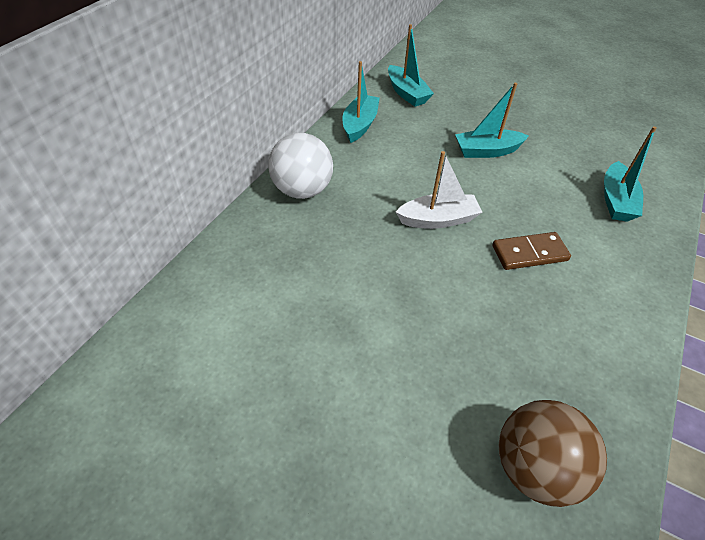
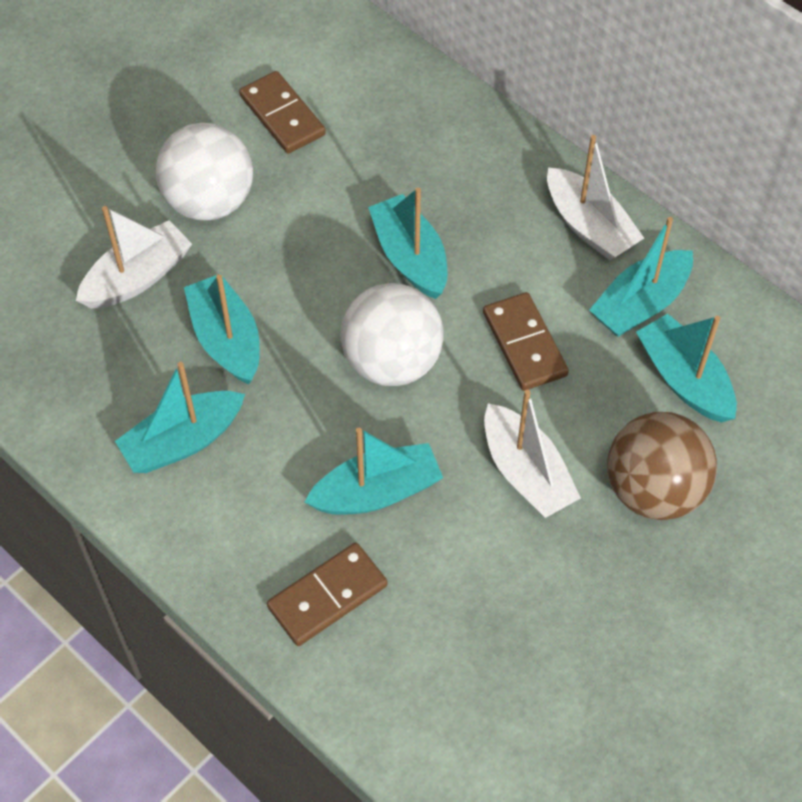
brown domino: [492,232,571,270] = 1 -> [239,71,326,154] [267,542,388,646] [483,292,569,391] = 3
turquoise boat: [342,61,380,143] [388,24,434,107] [455,83,529,158] [604,126,656,222] = 4 -> [115,362,245,473] [184,274,260,384] [305,428,443,515] [368,188,448,299] [589,217,693,337] [636,314,737,423] = 6
white ball: [268,133,333,199] = 1 -> [156,123,253,221] [341,283,444,386] = 2
white boat: [396,151,482,229] = 1 -> [76,206,192,309] [484,389,581,518] [547,135,644,260] = 3

